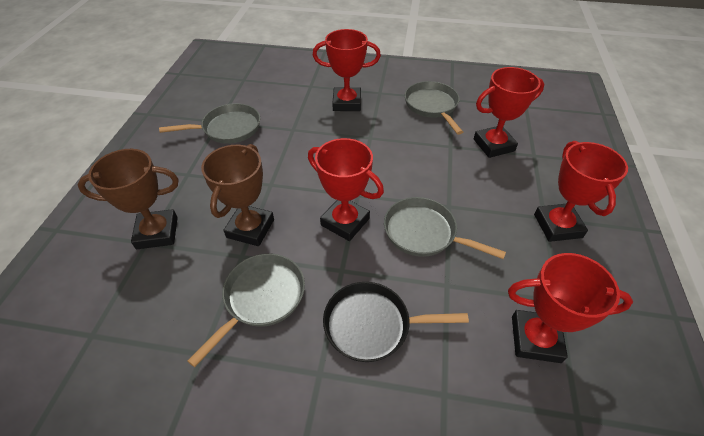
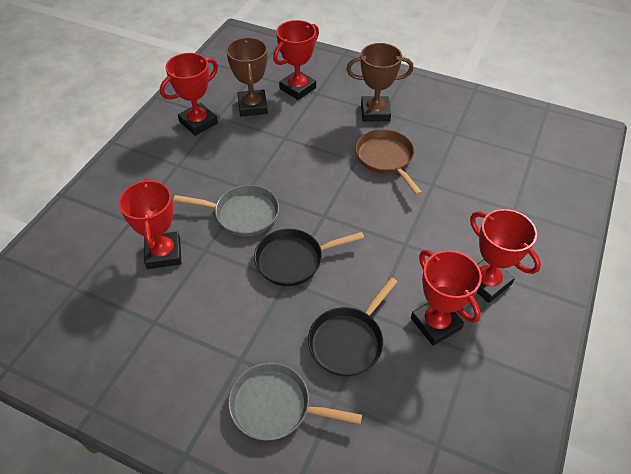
black pan: [323,282,469,362] = 1 -> [254,229,364,286] [308,277,397,376] = 2
brown pan: none = 0 -> [356,129,422,195] = 1
grey pan: [159,103,260,144] [187,253,305,367] [384,197,506,259] [404,81,463,135] = 4 -> [173,185,279,236] [228,363,362,441] = 2

